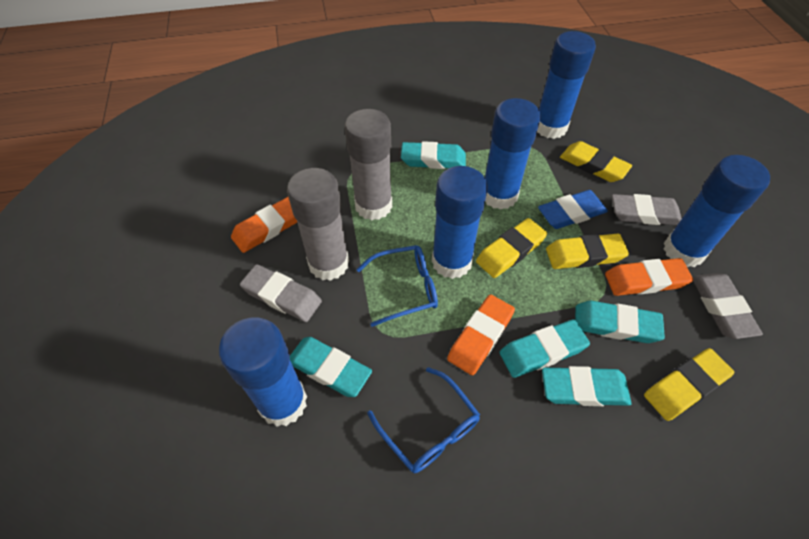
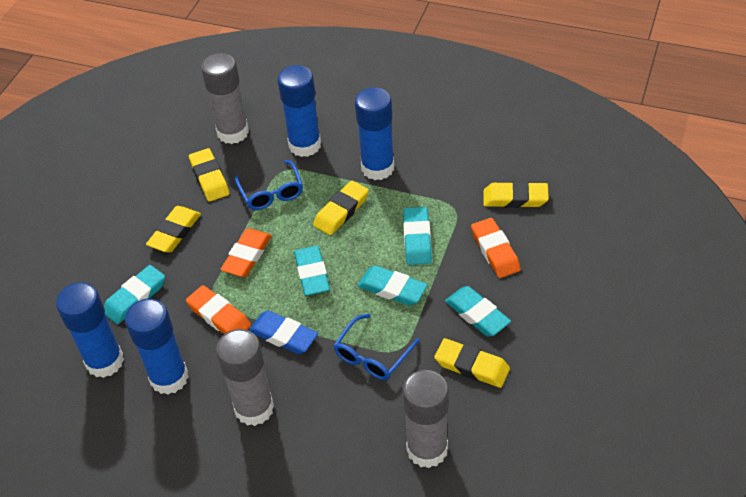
blue glue stick: [219,317,307,427] [432,166,488,279] [485,98,541,210] [537,31,596,139] [663,155,770,267] = 5 -> [56,282,124,378] [125,299,189,395] [277,65,321,157] [355,87,394,180] = 4
grey eraser: [240,264,322,322] [612,194,682,225] [692,273,763,339] = 3 -> none = 0
grey glue stick: [287,168,349,281] [345,109,392,220] = 2 -> [201,53,249,144] [216,329,274,426] [402,370,449,468] = 3
yellow eraser: [476,218,547,278] [546,234,629,269] [560,141,632,182] [644,348,734,421] = 4 -> [146,206,201,253] [189,148,229,202] [313,181,369,235] [434,338,510,388] [483,181,549,208] = 5

